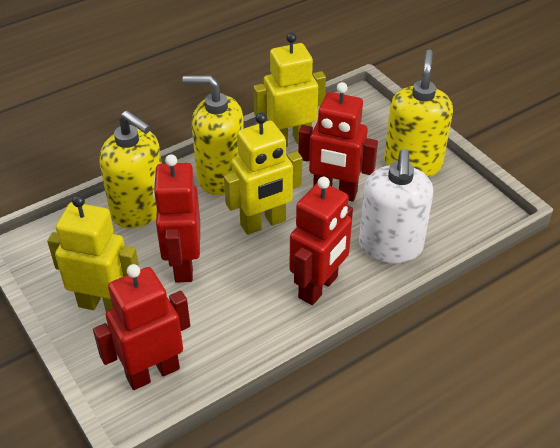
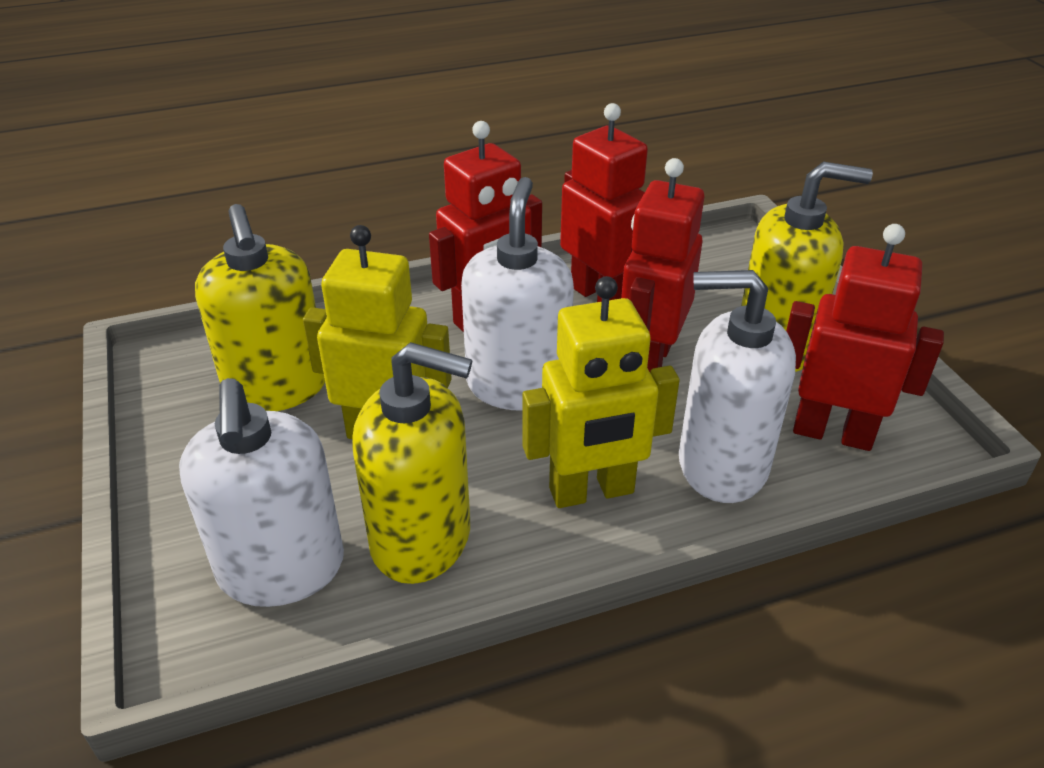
white soap dispenser: [359,149,434,264] = 1 -> [179,378,344,607] [461,177,574,411] [679,270,796,503] = 3
yellow robot: [47,195,139,312] [224,112,302,235] [253,33,326,147] = 3 -> [303,225,452,439] [522,276,680,508] = 2

